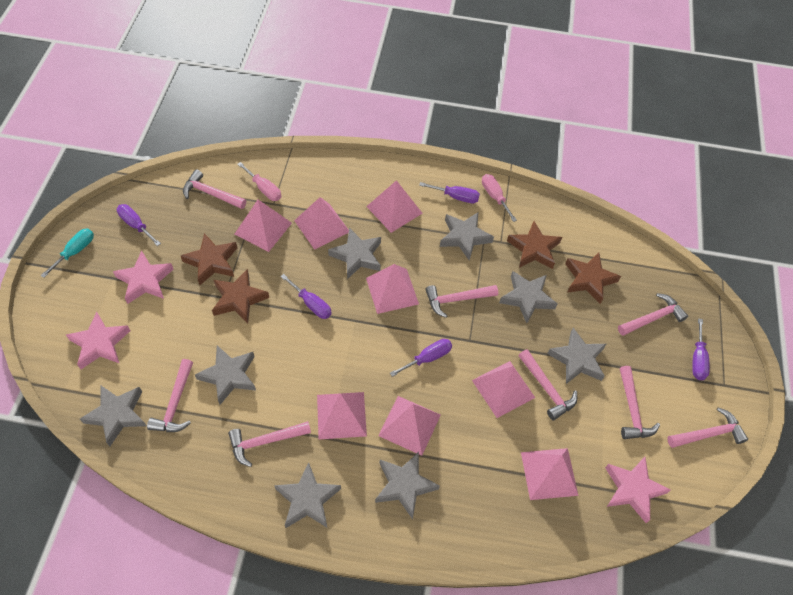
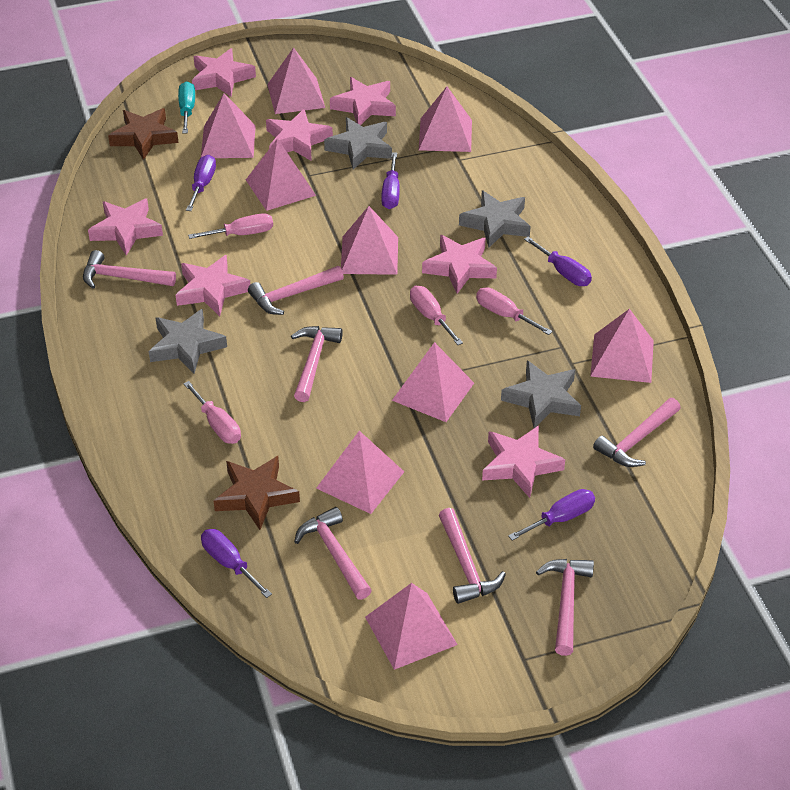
brown star: [181,233,237,285] [212,269,269,323] [507,221,562,269] [565,252,621,304] = 4 -> [108,108,179,160] [214,456,300,530] = 2
grey star: [80,385,146,446] [195,345,256,405] [274,462,341,528] [328,228,381,279] [375,452,440,519] [440,212,494,261] [499,271,558,323] [547,328,606,384] = 8 -> [149,309,227,374] [324,117,392,170] [459,190,531,248] [501,360,581,428] = 4
pink hammer: [147,359,193,432] [183,169,246,209] [228,421,311,467] [425,285,498,318] [518,349,577,420] [618,293,688,336] [620,366,660,439] [667,407,748,448] = 8 -> [83,250,176,289] [248,266,344,315] [291,326,343,402] [294,507,372,600] [439,508,506,604] [536,559,594,656] [593,398,681,467] = 7
pink pyramid: [235,200,292,252] [294,197,349,250] [317,392,367,439] [366,180,423,233] [366,264,419,314] [378,396,441,456] [472,361,535,418] [521,448,579,500] = 8 -> [201,93,256,158] [246,138,316,211] [267,47,325,114] [316,431,404,514] [341,206,398,275] [365,583,458,670] [392,342,474,422] [419,87,472,152] [590,309,654,383] = 9
pink screwdriver: [237,162,281,201] [482,174,517,222] = 2 -> [183,381,241,444] [188,213,273,239] [410,286,463,345] [476,287,553,335] = 4
pink star: [66,312,130,369] [113,251,174,304] [605,457,671,523] = 3 -> [88,198,163,256] [176,255,250,316] [192,48,256,97] [266,109,333,161] [330,77,396,125] [422,235,497,294] [482,425,565,498] = 7

